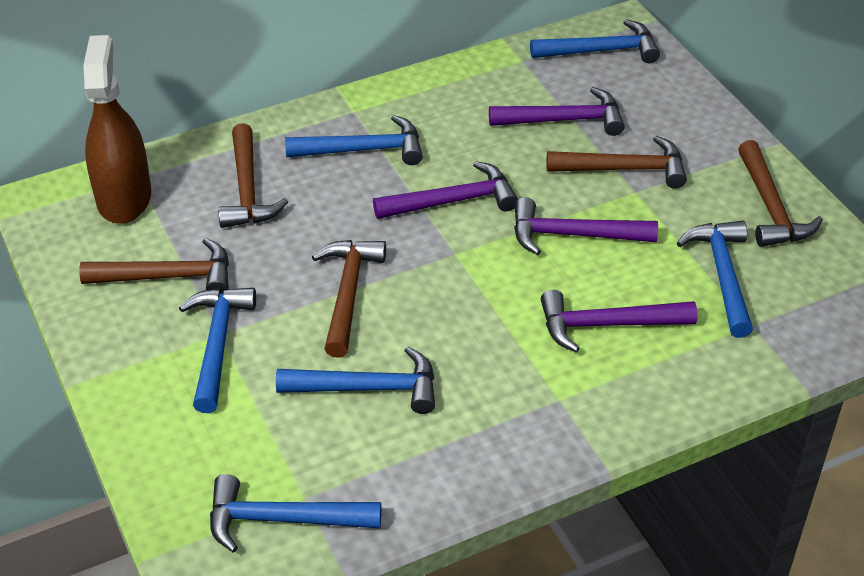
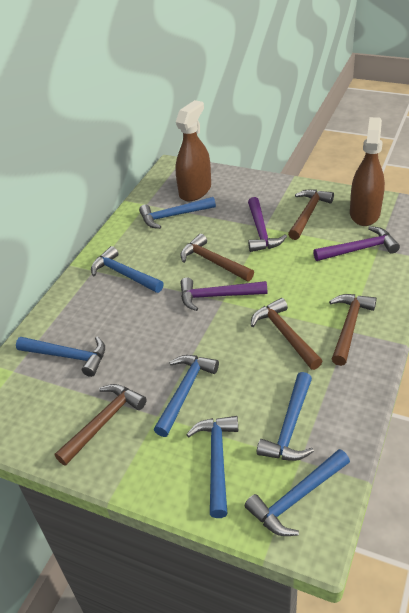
blue hammer: [179,288,256,413] [210,474,381,553] [276,347,435,414] [285,115,423,165] [530,19,660,63] [677,221,753,338] = 6 -> [16,336,105,377] [91,246,164,293] [139,197,216,229] [154,355,219,437] [186,416,238,518] [245,449,350,536] [257,372,314,461] = 7
brown spray bottle: [83,35,151,224] = 1 -> [176,100,211,201] [350,117,385,226] = 2
purple hammer: [373,161,518,219] [489,87,625,136] [514,197,658,255] [541,290,697,353] = 4 -> [180,278,267,311] [248,197,287,252] [313,226,400,261] = 3

